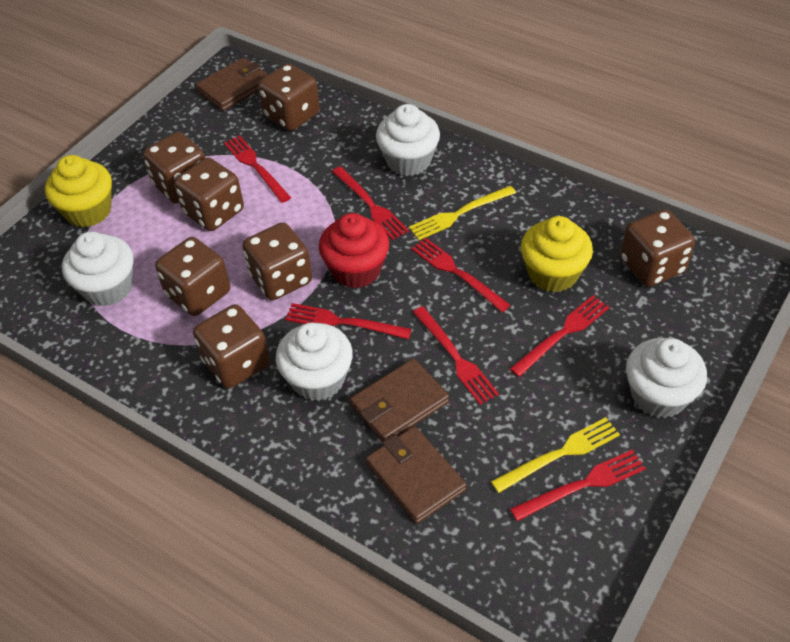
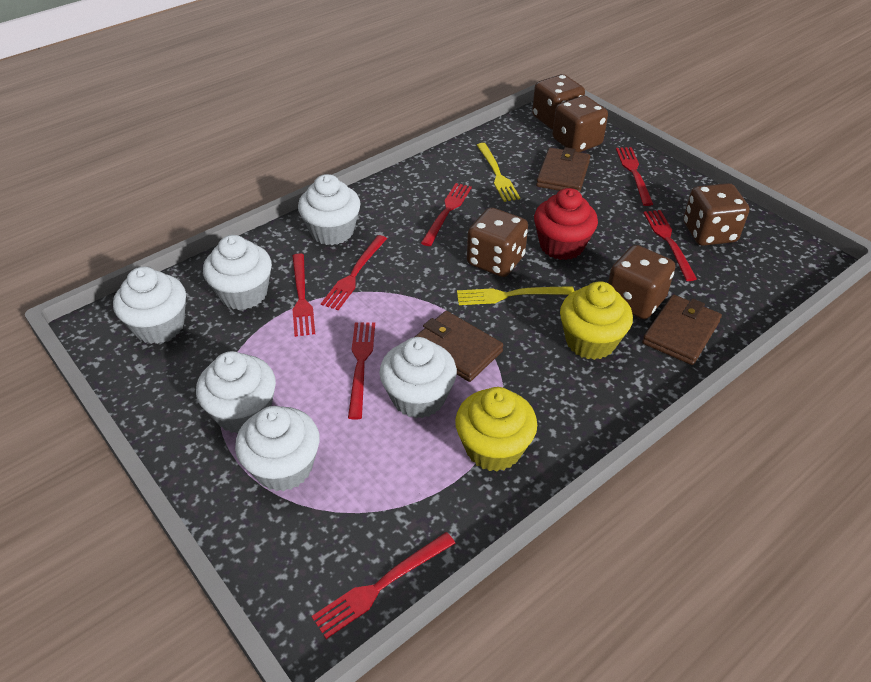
brown dice: [143,132,206,204] [155,237,230,316] [174,157,244,231] [193,304,270,388] [242,222,312,300] [258,64,320,131] [620,209,695,287] = 7 -> [467,207,528,277] [532,74,585,129] [552,96,608,152] [608,245,675,319] [683,183,749,246] = 5
white cupcake: [62,232,133,307] [276,323,353,401] [376,104,440,176] [626,338,707,418] = 4 -> [113,267,186,344] [196,351,276,434] [203,235,272,310] [235,406,320,491] [298,174,361,245] [379,337,457,419] = 6

